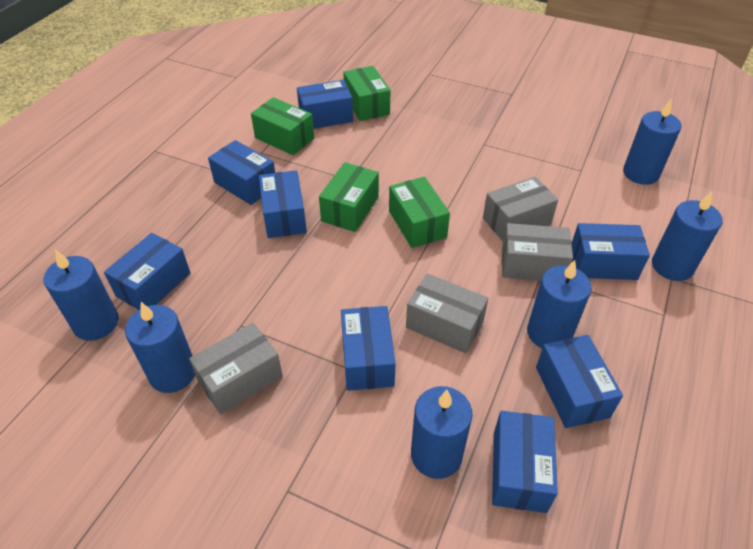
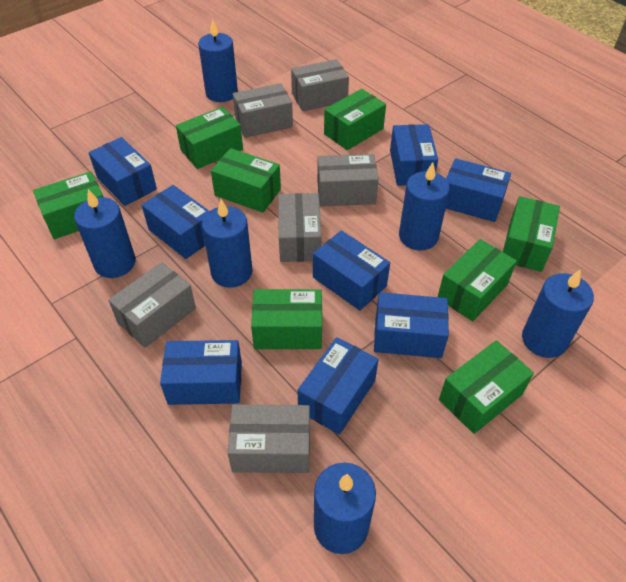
green box: [251,97,314,155] [319,162,379,232] [343,66,390,121] [389,177,450,248] = 4 -> [33,171,103,239] [176,107,243,169] [211,148,281,213] [251,289,322,349] [324,89,386,150] [438,239,517,321] [439,340,534,434] [503,196,560,272] = 8
grey box: [189,323,283,415] [406,273,488,353] [483,177,558,241] [502,223,573,281] = 4 -> [108,262,196,348] [227,404,310,473] [233,83,293,138] [278,193,322,262] [291,59,349,111] [317,154,379,207] = 6

